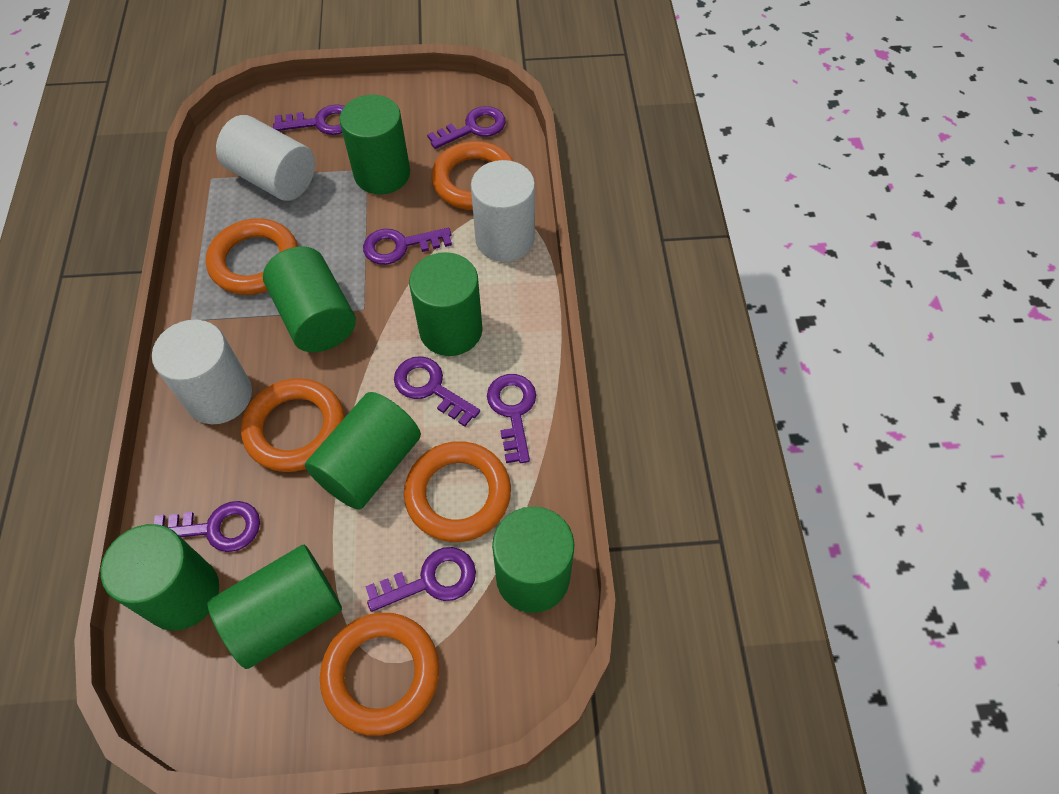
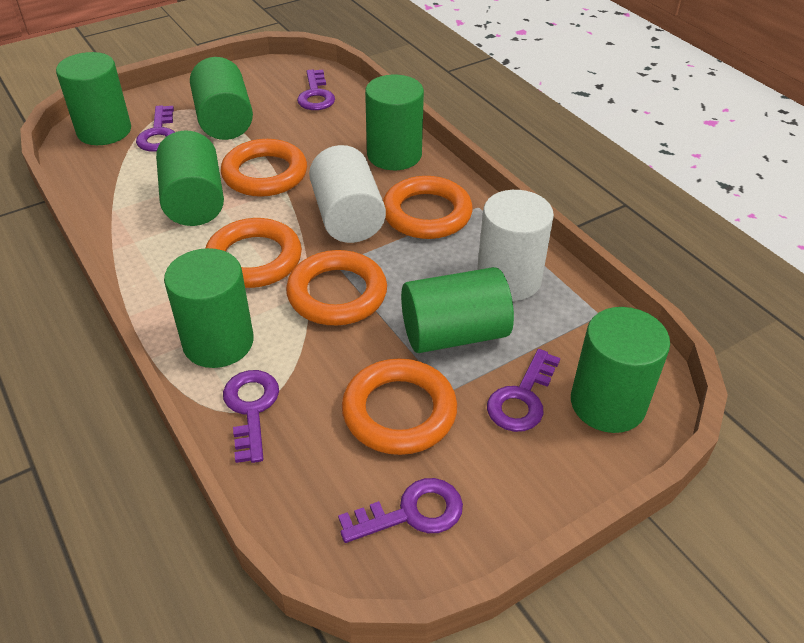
purple key: [154,501,260,552] [273,104,344,135] [363,228,452,265] [365,547,476,612] [394,356,480,427] [427,106,506,149] [487,374,536,463] = 7 -> [136,105,175,152] [223,370,279,463] [297,70,335,110] [338,478,463,543] [487,349,560,432] = 5
white cylinder: [152,320,252,424] [216,115,315,201] [471,160,535,262] = 3 -> [309,145,386,243] [477,190,554,301] = 2

